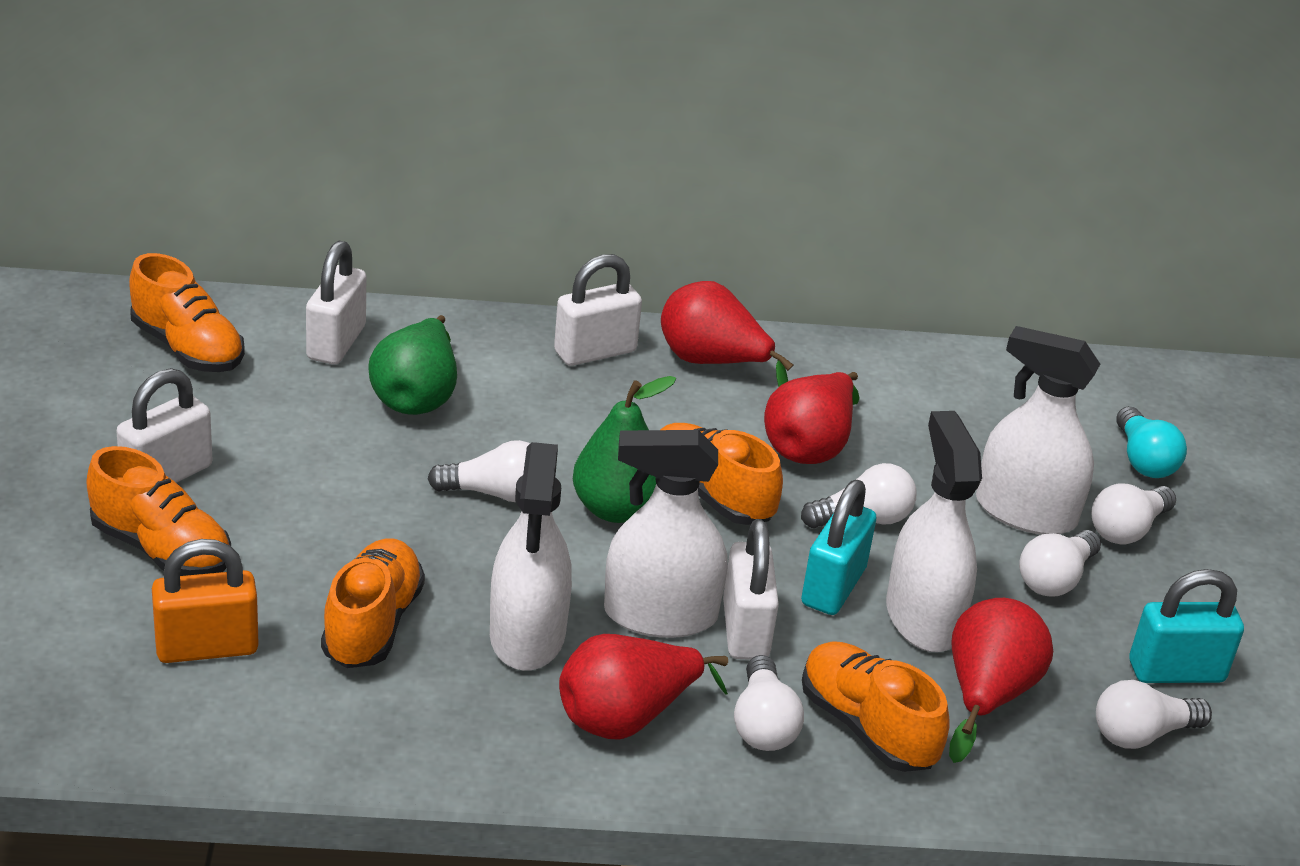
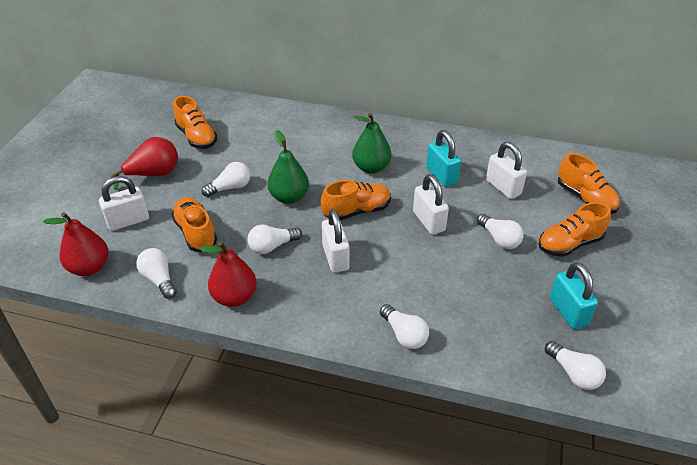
orange padlock: [152,539,259,663] = 1 -> none = 0
red pear: [559,634,728,740] [661,281,793,387] [764,372,860,464] [949,598,1053,763] = 4 -> [43,212,109,276] [111,137,178,190] [200,241,257,307] = 3
turquoise light bulb: [1116,406,1187,478] = 1 -> none = 0
white spray bottle: [490,442,572,671] [604,430,728,638] [886,411,982,652] [976,326,1100,535] = 4 -> none = 0

